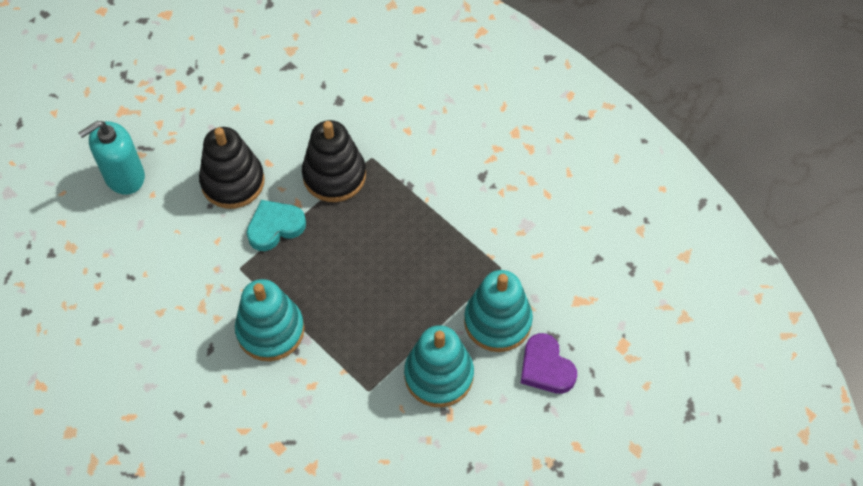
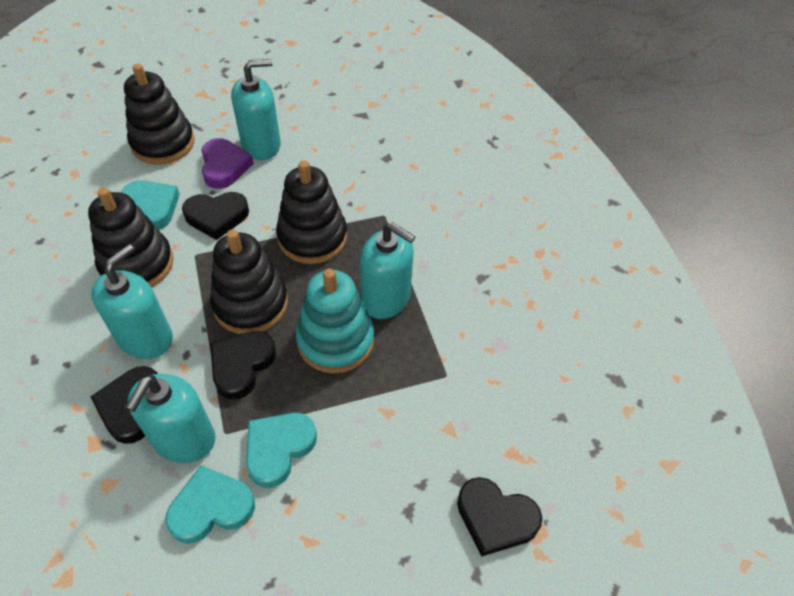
black heart: none = 0 -> [90,366,158,444] [182,192,249,240] [210,331,276,399] [457,477,542,556] = 4
black stacking toy: [199,127,265,209] [302,120,366,202] = 2 -> [88,187,174,287] [124,64,195,165] [210,230,288,334] [276,160,347,264] = 4
turquoise heart: [247,200,306,251] = 1 -> [121,180,180,230] [165,465,255,544] [246,413,317,488] = 3
turquoise soap dispenser: [79,121,145,195] = 1 -> [91,244,173,359] [125,374,215,463] [231,59,281,160] [360,222,415,319] = 4
turquoise stacking toy: [235,279,305,361] [404,325,474,407] [464,270,533,352] = 3 -> [296,269,374,373] = 1

